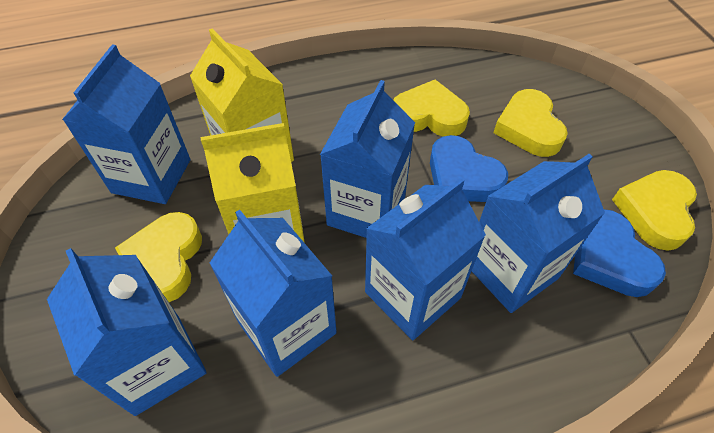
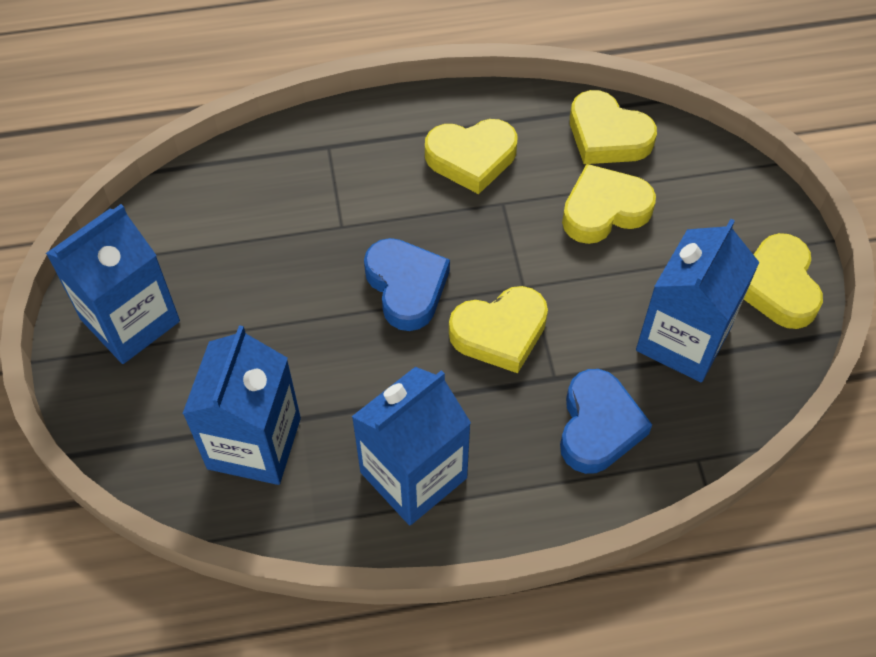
blue carton: [47,248,207,416] [62,44,191,204] [210,210,337,377] [320,80,415,238] [365,178,486,340] [472,154,605,313] = 6 -> [46,204,180,364] [182,325,301,485] [351,367,471,526] [636,219,759,382] = 4
yellow carton: [190,28,294,162] [201,123,305,243] = 2 -> none = 0
yellow heart: [115,212,202,302] [394,79,470,136] [493,89,568,157] [612,170,697,251] = 4 -> [425,119,518,194] [449,286,548,373] [562,164,656,244] [570,90,657,164] [744,233,823,329] = 5

